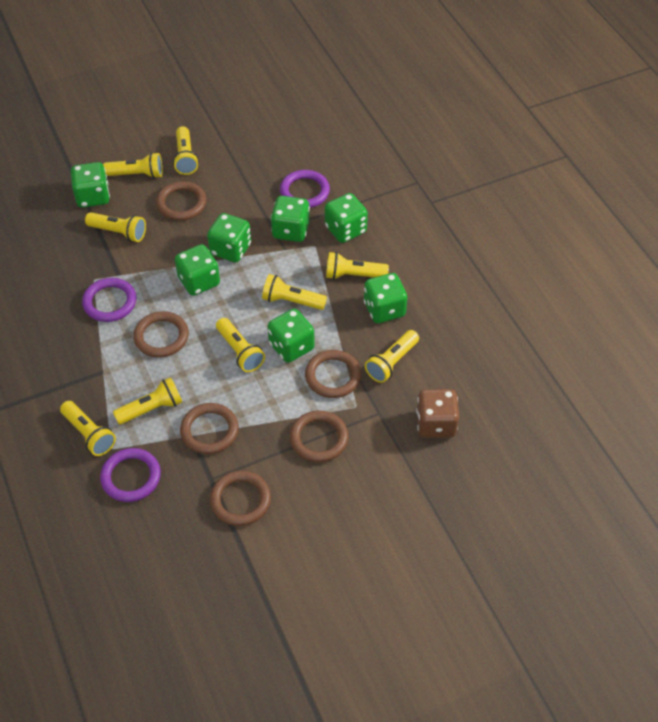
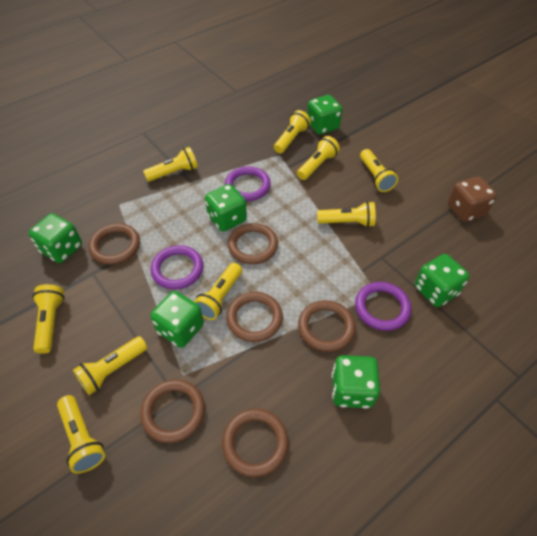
green dice: [71,162,110,208] [175,244,220,296] [207,213,251,263] [268,309,315,363] [271,196,310,242] [325,193,368,243] [364,273,407,323] = 7 -> [28,213,82,263] [150,291,204,348] [205,184,247,232] [307,95,342,135] [332,355,380,409] [415,254,469,307] = 6

